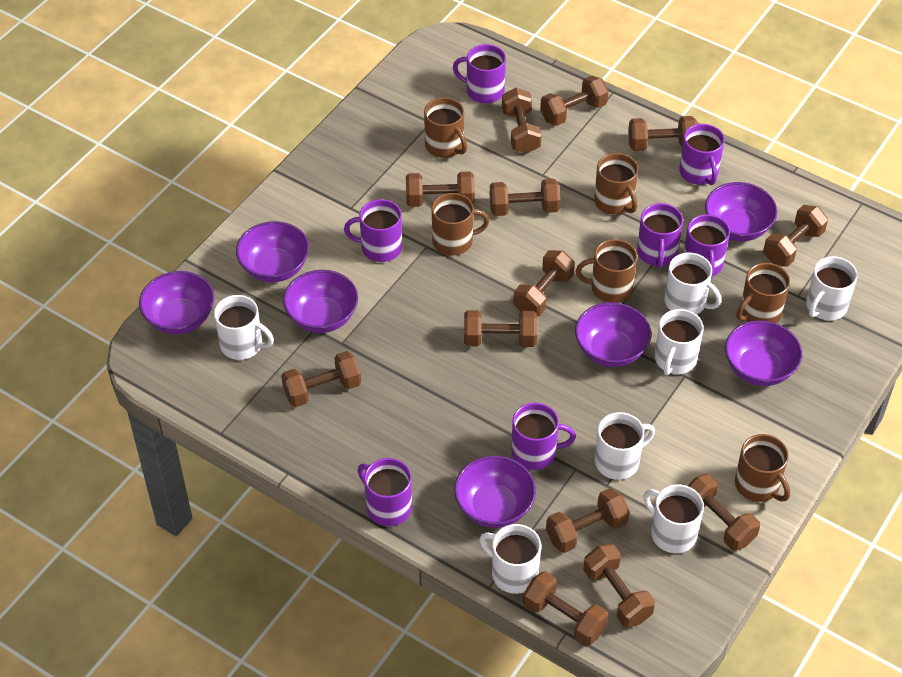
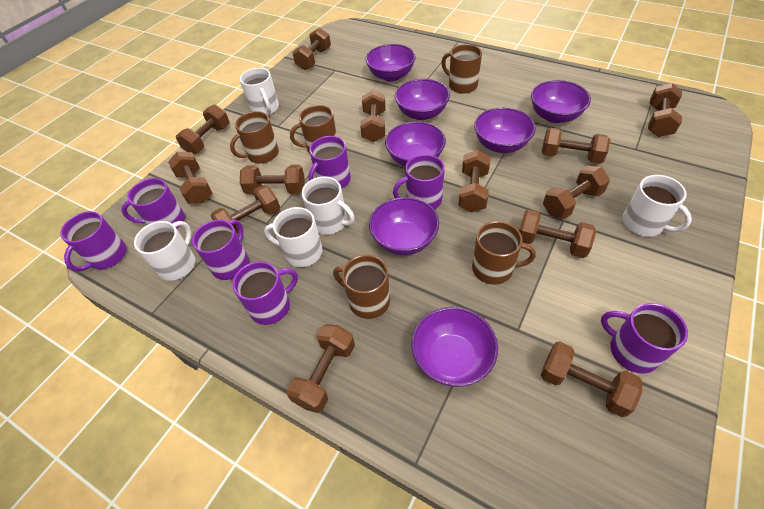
brown mug: [424,97,467,158] [431,193,489,256] [576,239,637,303] [594,153,638,215] [735,434,790,502] [736,263,790,323] = 6 -> [230,111,279,163] [290,105,337,154] [333,255,390,319] [442,44,482,93] [472,221,536,285] = 5
white mug: [214,295,274,360] [479,524,541,594] [595,412,655,480] [644,484,704,553] [655,309,704,375] [665,252,722,315] [806,256,858,321] = 7 -> [134,221,195,281] [240,68,279,115] [264,207,322,267] [302,176,355,235] [622,175,692,237] = 5

